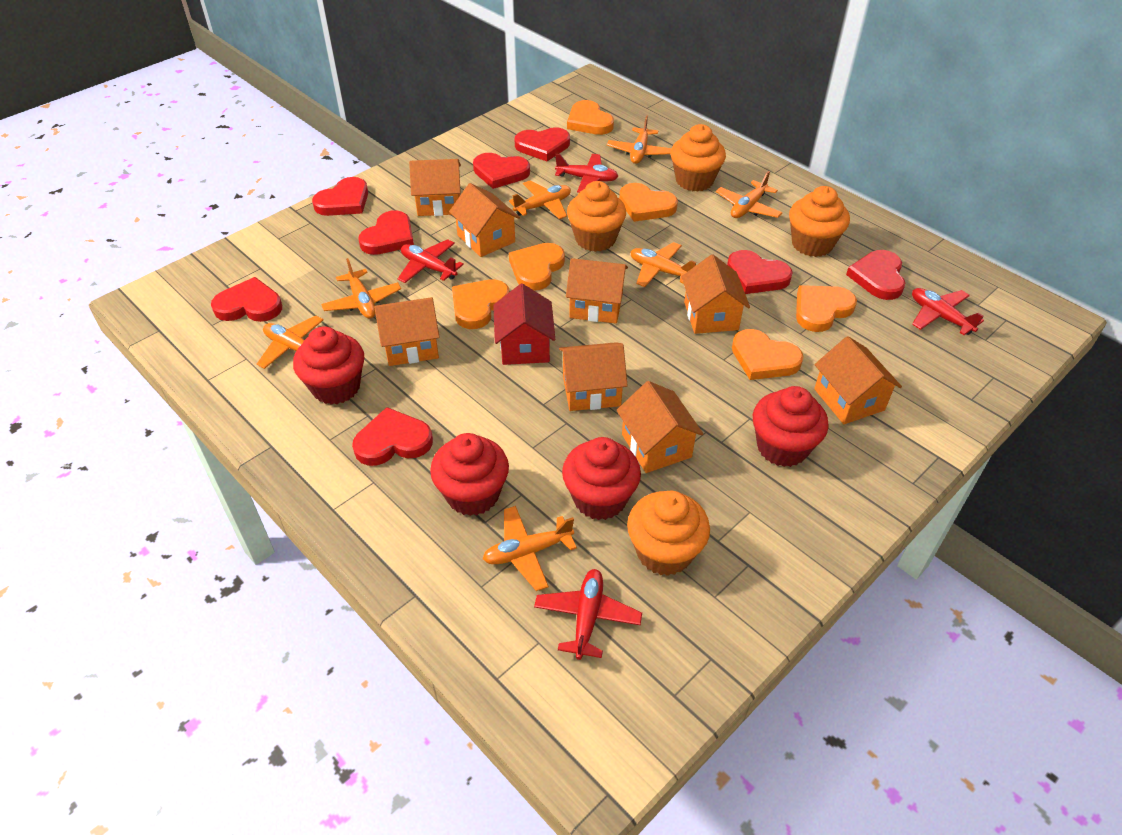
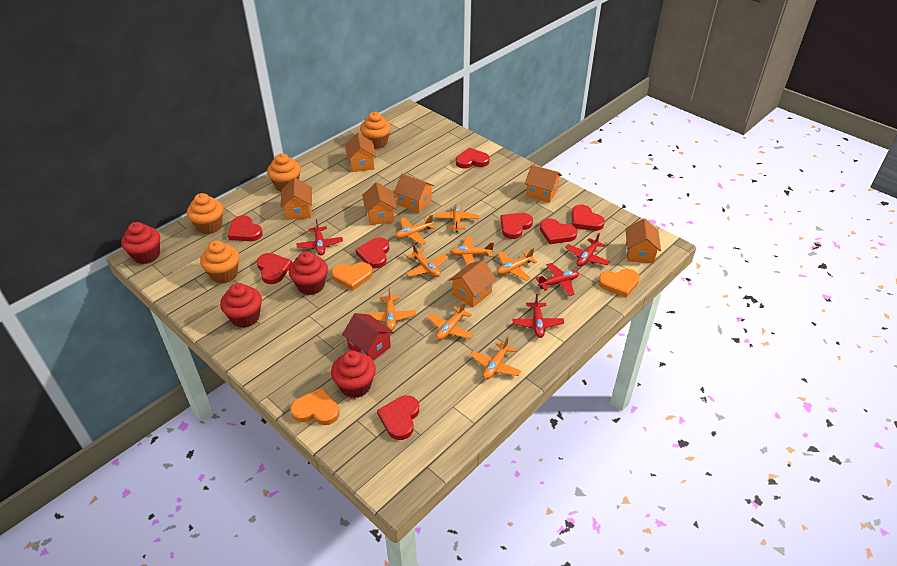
orange heart: [452,279,509,329] [509,243,565,291] [567,100,614,135] [619,183,678,222] [732,329,803,380] [796,285,857,332] = 6 -> [290,387,339,425] [331,262,373,290] [598,269,640,298] = 3
orange house: [374,297,439,366] [409,159,461,216] [449,183,520,257] [559,342,628,411] [566,258,628,323] [617,381,704,473] [681,254,750,334] [814,336,902,424] = 8 -> [281,178,312,220] [345,133,376,172] [362,182,397,225] [394,174,434,213] [449,260,496,308] [525,165,562,203] [625,219,661,263] = 7
orange plane: [257,316,324,369] [321,258,401,319] [483,506,577,591] [509,180,571,219] [607,115,672,164] [631,242,696,287] [716,171,782,218] = 7 -> [365,288,416,331] [395,215,435,245] [406,244,448,277] [427,302,474,340] [435,203,479,232] [450,236,494,265] [470,336,521,380] [497,248,537,281] = 8

